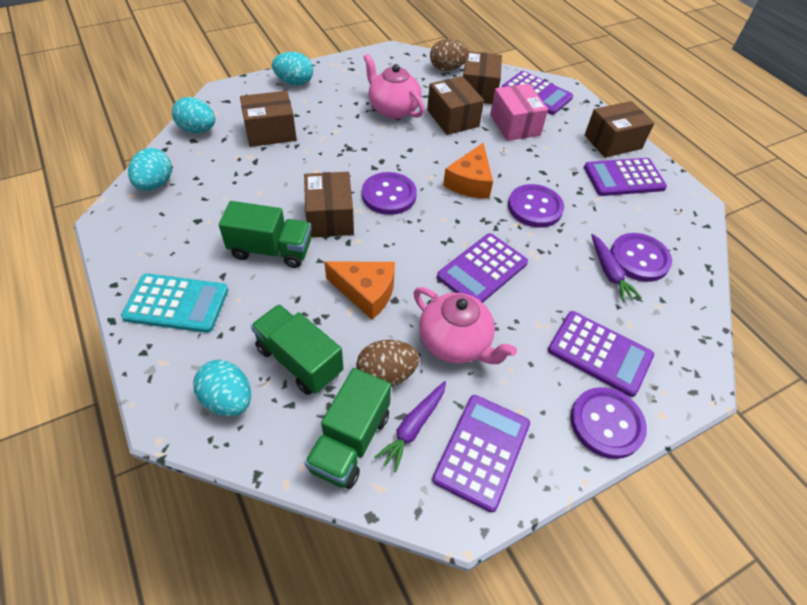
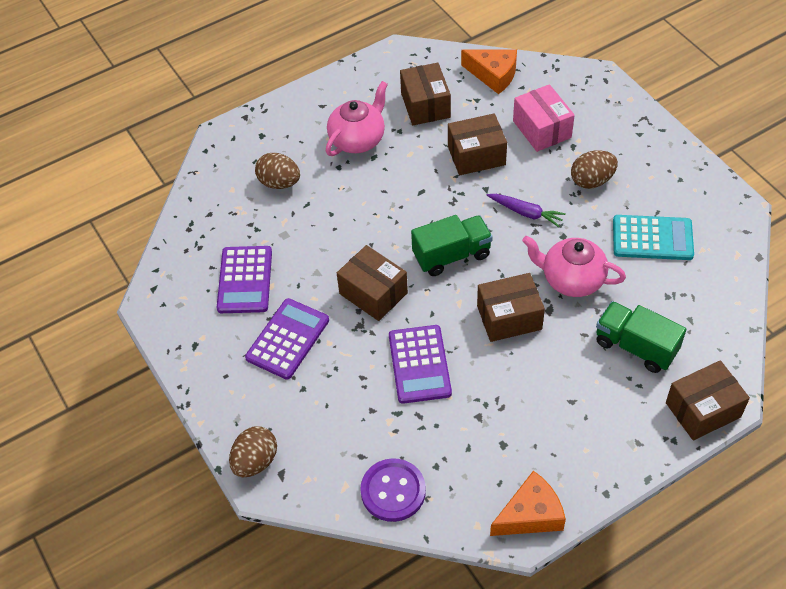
brown egg: [356,340,419,387] [430,39,469,71] = 2 -> [229,426,277,477] [255,153,300,189] [571,150,618,189] = 3
green truck: [219,201,311,268] [251,304,344,395] [305,368,391,489] = 3 -> [411,215,493,276] [596,301,686,373] = 2
purple button: [362,172,417,215] [508,184,564,228] [570,387,647,459] [610,233,672,282] = 4 -> [360,458,426,522] = 1
purple calculator: [432,395,530,512] [437,233,528,303] [502,71,573,115] [548,311,654,397] [584,158,667,196] = 5 -> [217,246,272,313] [245,298,329,380] [389,325,452,404] = 3
purple carrot: [374,381,446,472] [591,234,642,302] = 2 -> [487,194,566,227] = 1
turquoise egg: [128,148,172,191] [172,97,215,133] [193,360,251,416] [272,52,313,85] = 4 -> none = 0

